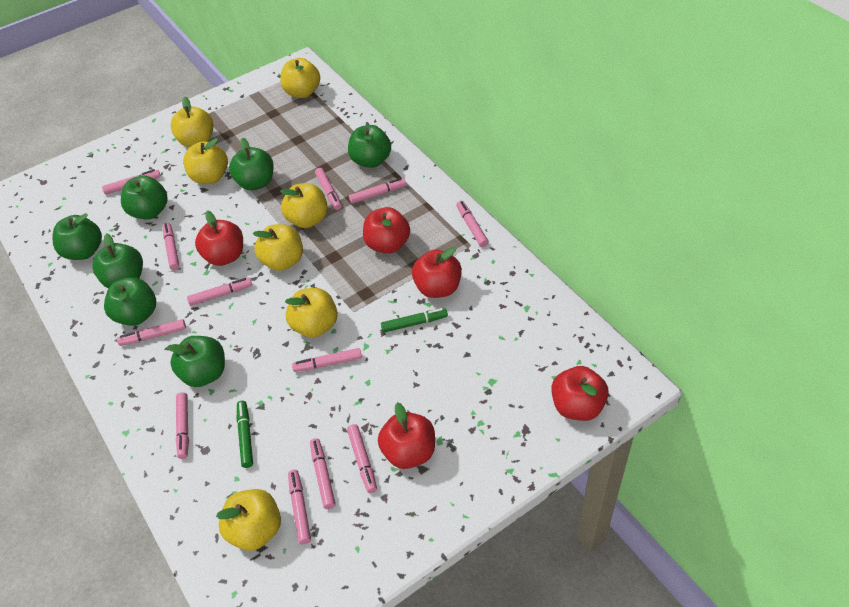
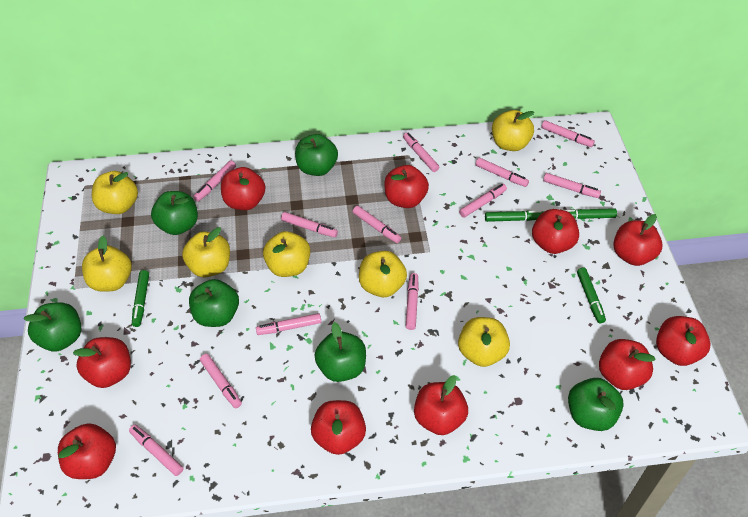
green apple: [53,213,102,260] [93,233,143,288] [104,277,156,326] [121,176,168,219] [167,336,225,387] [229,138,274,190] [348,125,391,168] = 7 -> [23,302,81,352] [151,191,198,235] [189,279,239,327] [295,134,338,176] [315,322,366,382] [568,378,624,431] = 6
green marker: [237,401,253,468] [381,308,448,333] = 2 -> [132,270,149,327] [485,210,544,222] [564,208,617,219] [577,268,606,323] = 4
red apple: [195,210,243,266] [363,207,410,254] [378,402,435,469] [412,247,462,298] [551,366,609,421] = 5 -> [58,423,116,479] [73,337,131,388] [221,167,266,210] [311,400,366,455] [384,165,429,208] [414,375,468,435] [532,209,579,254] [599,339,656,390] [613,214,663,266] [656,316,710,366] = 10

